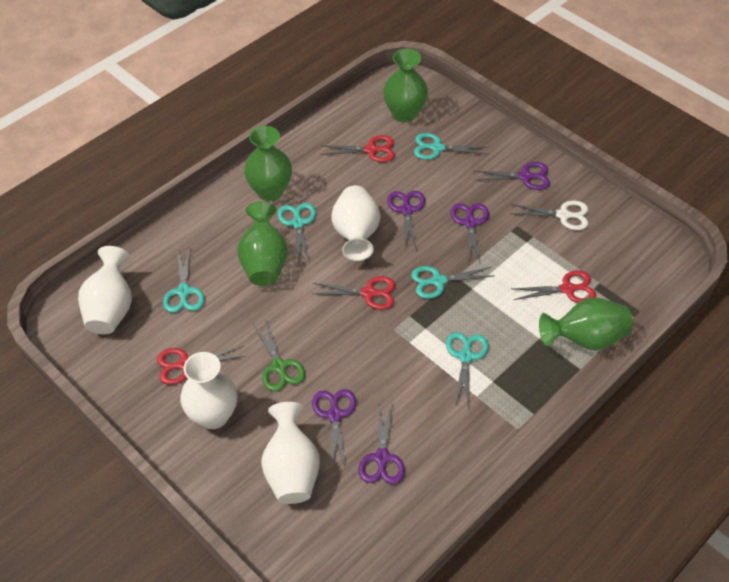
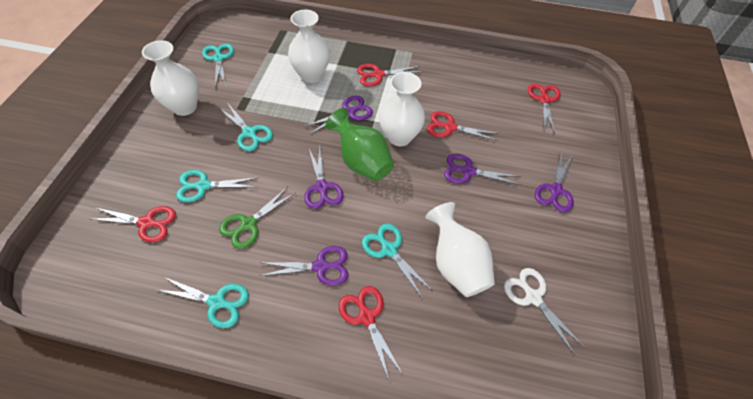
green vase: [237,201,288,286] [244,126,292,201] [383,49,428,122] [539,298,633,351] = 4 -> [325,108,394,182] = 1
red scissors: [157,346,245,385] [312,276,395,310] [320,135,395,162] [513,270,596,303] = 4 -> [91,206,176,243] [339,286,402,380] [357,64,420,87] [427,111,499,141] [528,83,561,134] = 5

